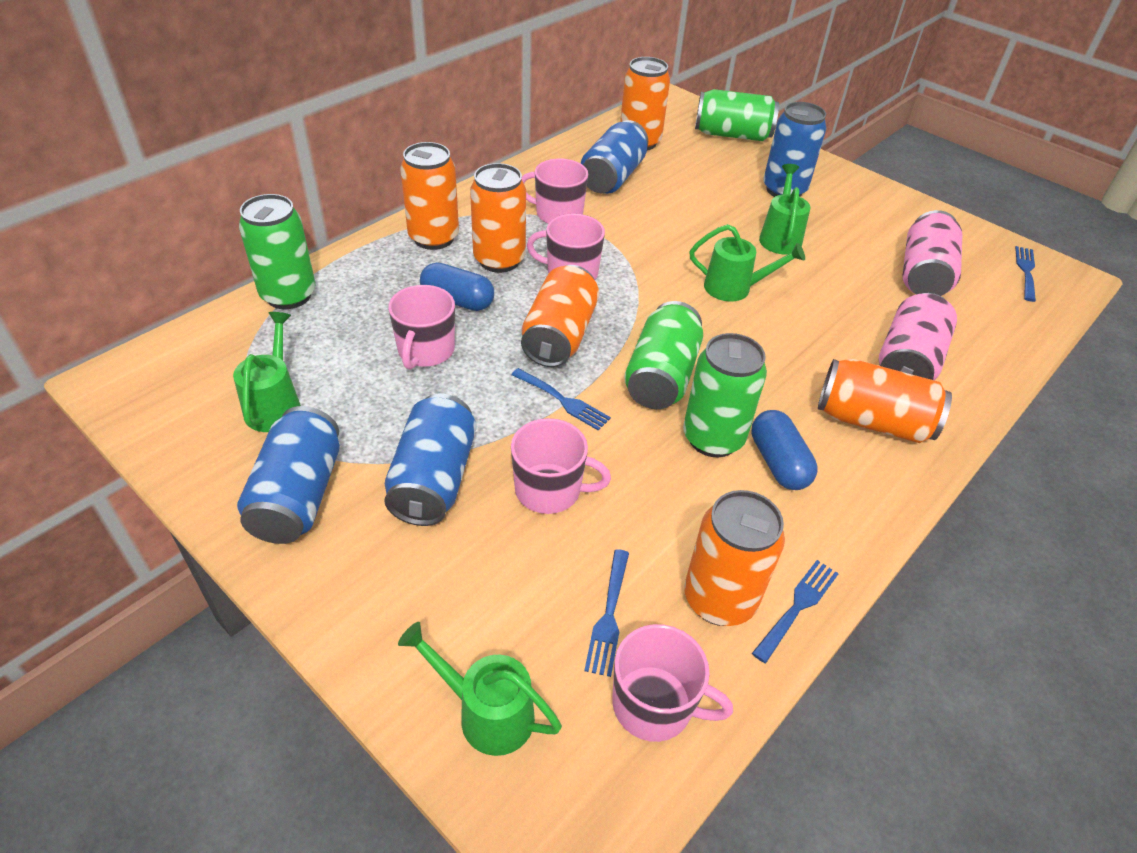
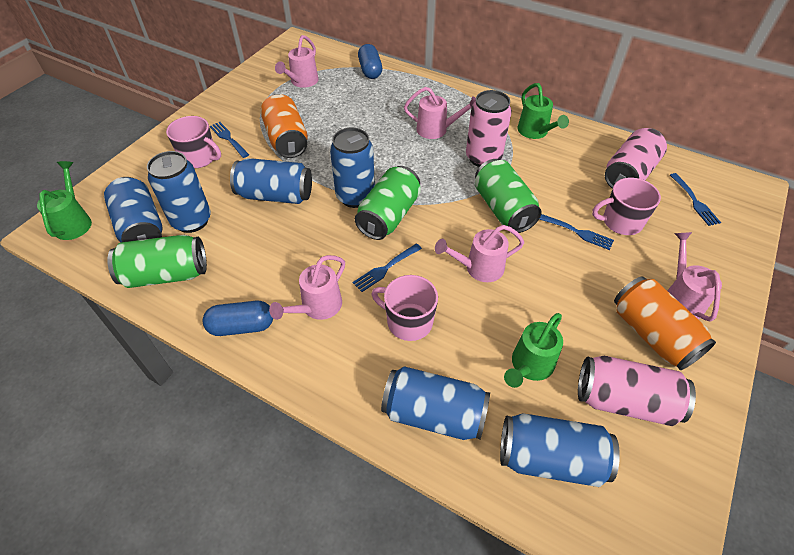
blue can: [237,406,340,544] [384,393,477,526] [580,120,648,194] [763,102,827,197] = 4 -> [104,177,163,242] [147,151,211,233] [230,158,312,204] [330,128,375,208] [381,366,490,440] [500,413,620,487] = 6
green can: [239,194,315,309] [624,301,703,409] [683,333,767,457] [695,89,779,141] = 4 -> [107,235,207,288] [355,166,421,240] [475,159,542,233] = 3
green watering can: [233,312,301,432] [398,622,562,756] [690,224,805,302] [759,164,810,255] = 4 -> [37,161,92,240] [504,313,563,388] [517,83,569,139] = 3
orange can: [400,142,459,250] [470,163,526,273] [521,265,599,367] [620,57,670,151] [684,490,785,626] [818,359,952,443] = 6 -> [260,94,308,158] [614,276,716,370] = 2
pink can: [879,293,957,380] [902,210,962,296] = 2 -> [466,90,512,167] [578,356,696,426] [605,128,667,189] = 3
pink mug: [388,285,455,370] [511,418,611,514] [522,159,588,224] [527,214,605,280] [612,624,733,742] = 5 -> [166,116,221,168] [371,275,438,341] [592,178,661,235] = 3
pink watering can: none = 0 -> [269,255,345,320] [275,35,319,88] [404,87,476,139] [435,225,524,282] [667,232,722,322] = 5

